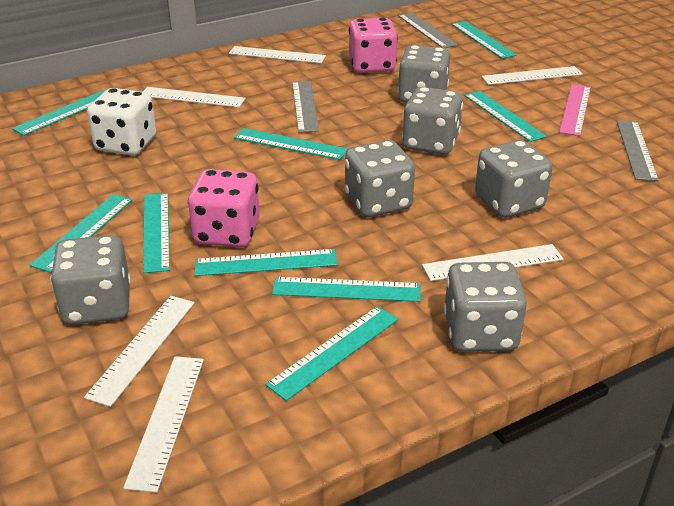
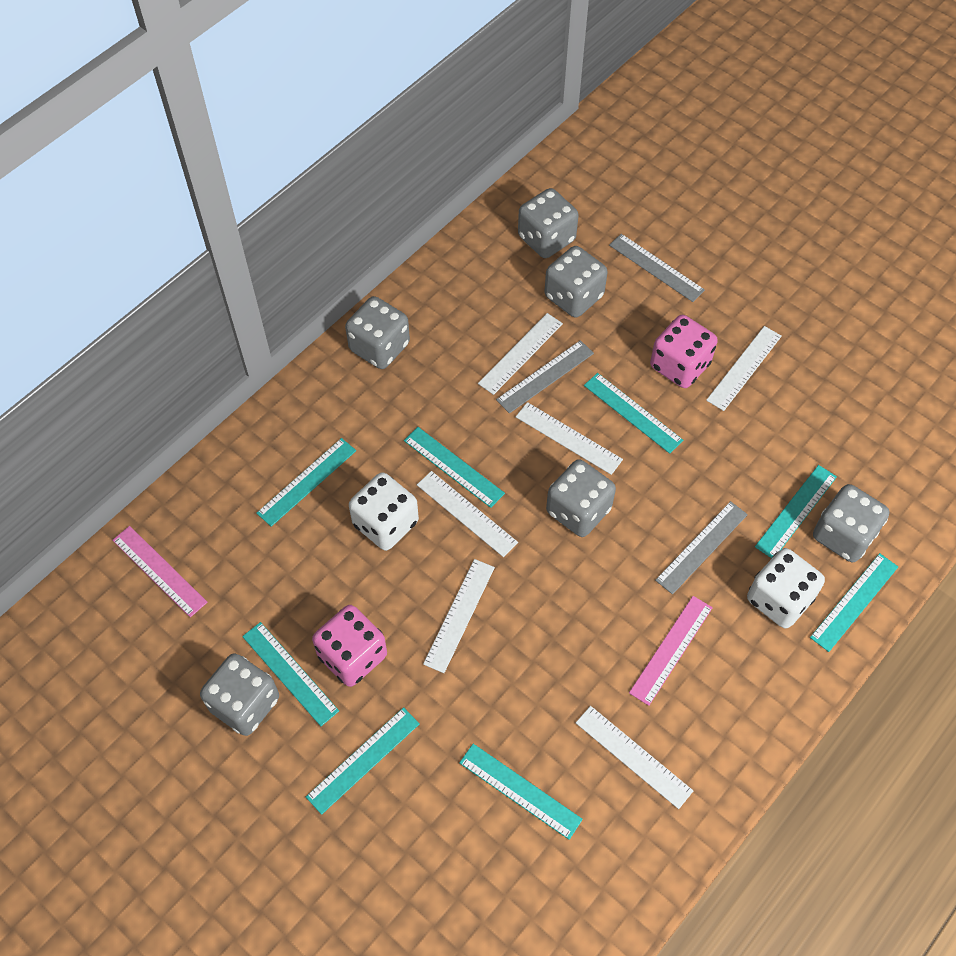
pink ruler: [559,84,591,136] = 1 -> [112,526,208,617] [629,596,713,706] = 2
turquoise ruler: [12,90,105,136] [30,194,133,273] [143,193,170,273] [195,249,338,276] [234,128,348,160] [265,306,398,401] [272,277,421,302] [452,21,517,59] [464,91,547,142] = 9 -> [242,622,339,726] [256,438,356,527] [306,707,420,815] [404,427,505,508] [459,744,583,840] [584,373,683,454] [755,465,837,558] [810,553,898,652] = 8
white dice: [87,88,157,155] = 1 -> [349,472,419,551] [747,548,825,628] = 2

